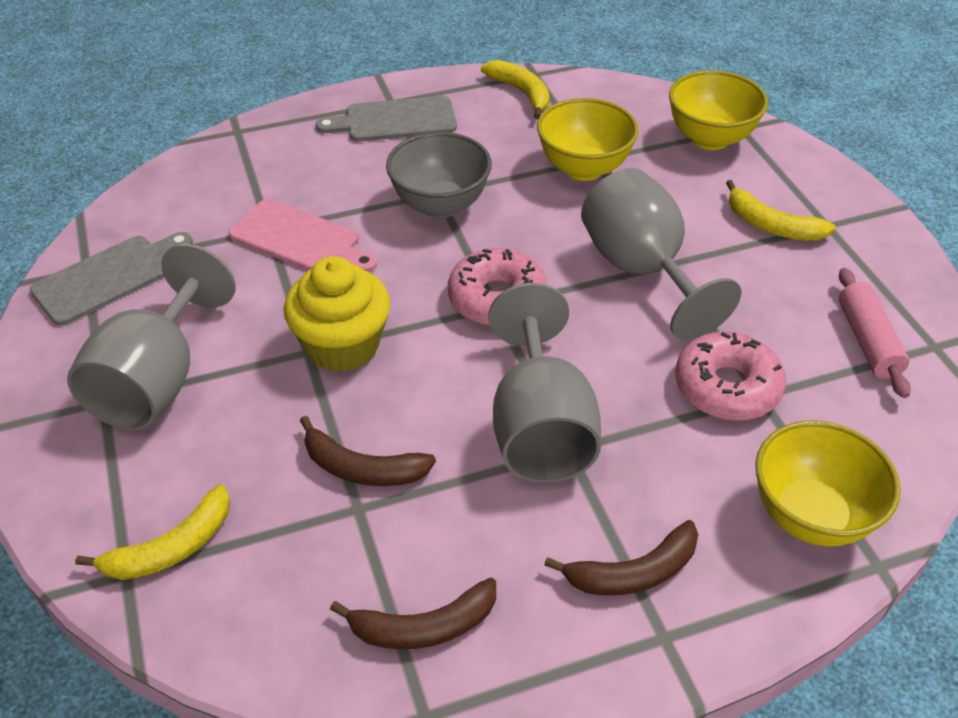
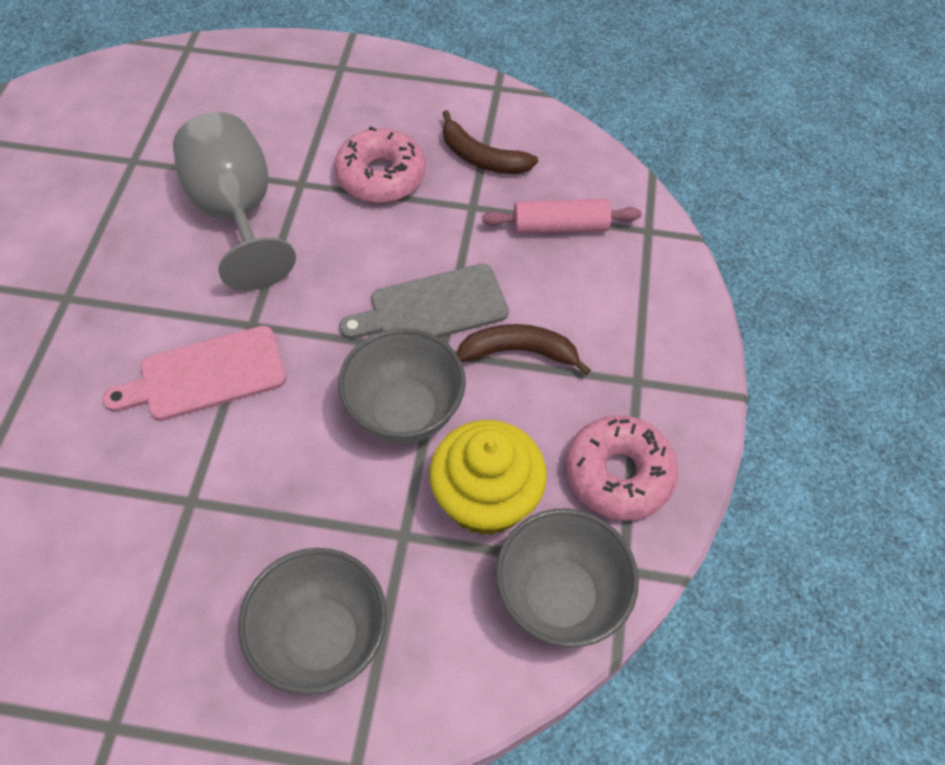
brown banana: [300,416,436,486] [330,578,496,649] [544,520,698,595] = 3 -> [442,110,538,174] [457,324,591,375] = 2
grey bowl: [386,132,492,218] = 1 -> [238,548,387,695] [338,328,466,444] [496,509,639,647] = 3
grey cutting board: [30,232,193,326] [316,96,457,142] = 2 -> [339,264,509,339] = 1
grey goblet: [67,244,236,430] [489,283,601,483] [581,168,742,340] = 3 -> [173,112,296,291] = 1
yellow banana: [75,484,230,580] [481,60,550,119] [726,180,836,241] = 3 -> none = 0
yellow bowl: [537,98,639,181] [669,70,768,150] [755,420,901,547] = 3 -> none = 0

